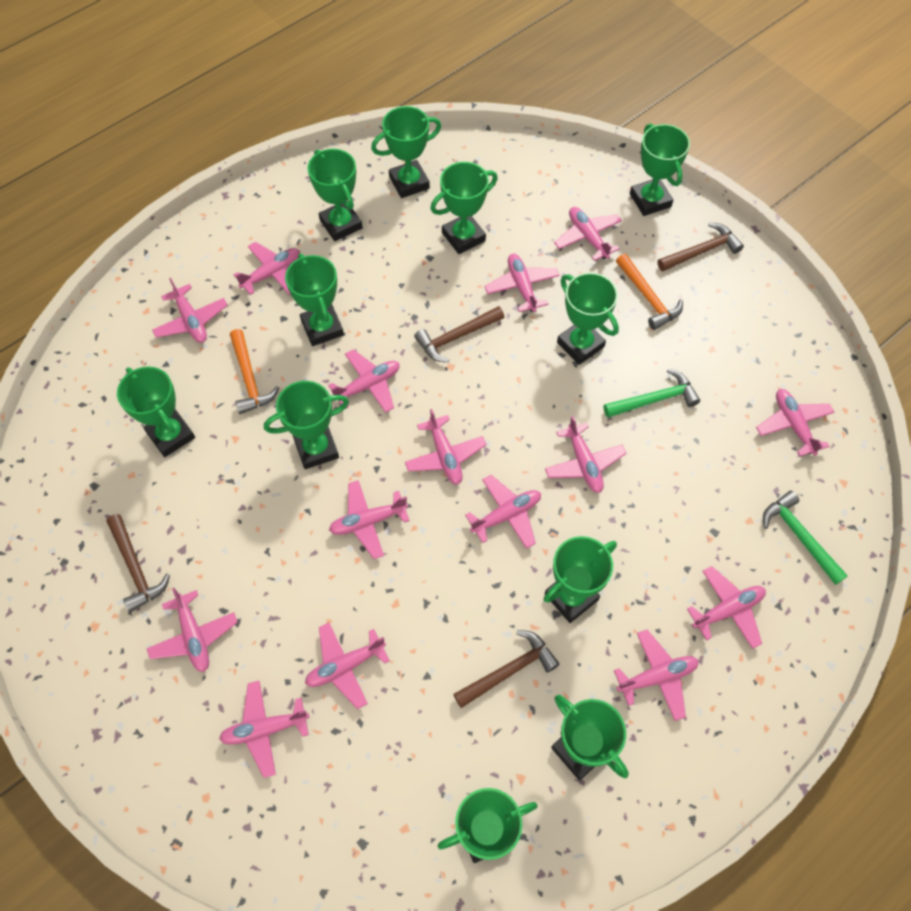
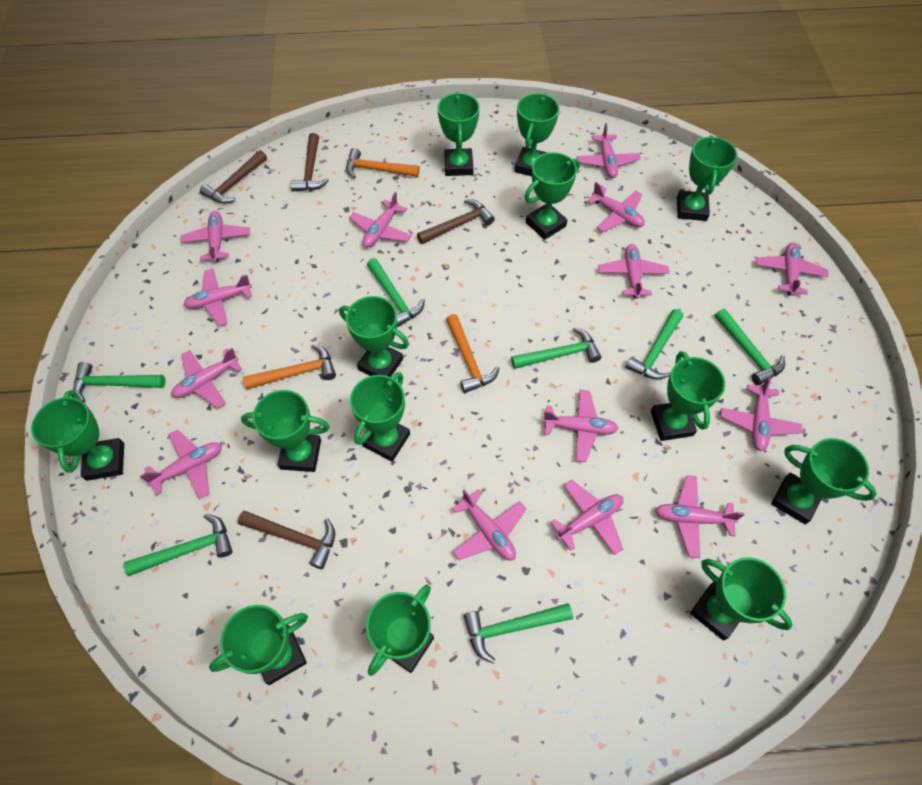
green hammer: [604,369,700,418] [763,491,848,585] = 2 -> [73,362,165,403] [124,514,233,576] [367,258,425,327] [464,603,573,663] [511,327,601,369] [625,309,683,380] [715,309,785,385] = 7
green trophy: [117,366,195,457] [264,381,349,469] [285,253,344,346] [307,149,362,241] [371,106,441,198] [430,162,498,254] [438,788,538,863] [543,536,617,623] [551,695,629,781] [557,273,619,365] [630,124,690,216] = 11 -> [31,390,124,481] [209,605,308,685] [241,390,330,472] [339,296,409,377] [350,372,410,462] [366,585,434,676] [437,92,480,176] [514,93,559,176] [525,152,580,240] [651,351,725,441] [677,135,737,221] [690,557,793,640] [771,438,877,524] = 13
orange hammer: [230,329,279,414] [616,254,683,330] = 2 -> [243,344,336,389] [346,148,420,179] [446,314,500,393] = 3
pink plane: [147,588,238,672] [152,278,228,343] [219,681,309,778] [234,242,300,295] [305,623,390,709] [328,349,400,413] [329,480,410,559] [405,409,487,485] [465,475,541,549] [484,254,560,312] [545,416,626,493] [554,207,622,261] [614,630,699,721] [687,566,766,649] [756,389,834,457] = 15 -> [140,429,222,499] [171,348,242,408] [181,211,250,262] [184,269,252,326] [349,192,412,248] [452,489,526,560] [542,390,619,462] [550,480,623,555] [577,123,641,178] [587,182,645,232] [598,244,670,299] [655,475,745,558] [720,377,802,451] [756,242,829,296] = 14

